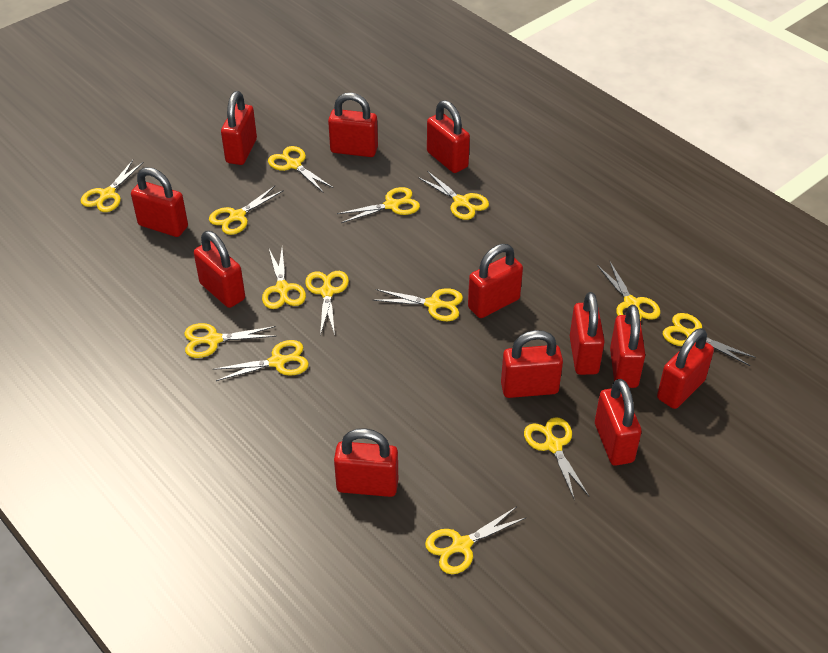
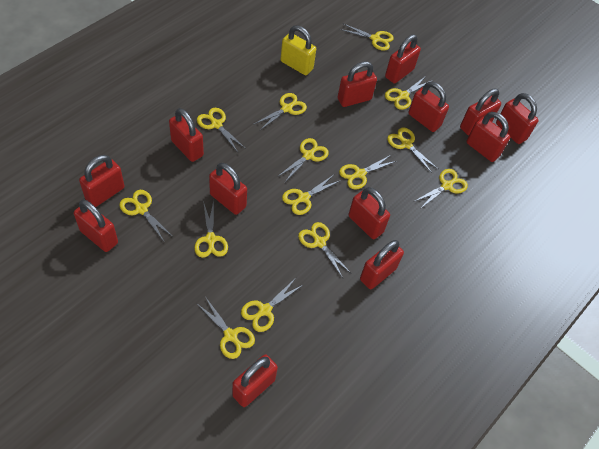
red padlock: [131,167,188,237] [194,231,245,308] [221,91,257,165] [328,93,378,157] [334,428,398,497] [427,100,470,173] [468,244,523,318] [501,330,563,398] [570,292,605,375] [595,379,642,466] [610,305,645,388] [657,328,714,409] = 12 -> [74,200,118,252] [79,155,125,207] [169,108,204,162] [209,163,247,215] [232,354,278,407] [338,61,377,107] [348,187,390,239] [360,240,404,289] [385,34,421,83] [408,82,449,132] [460,88,501,135] [467,112,510,162] [496,93,539,144] = 13
yellow padlock: none = 0 -> [280,25,316,75] = 1

